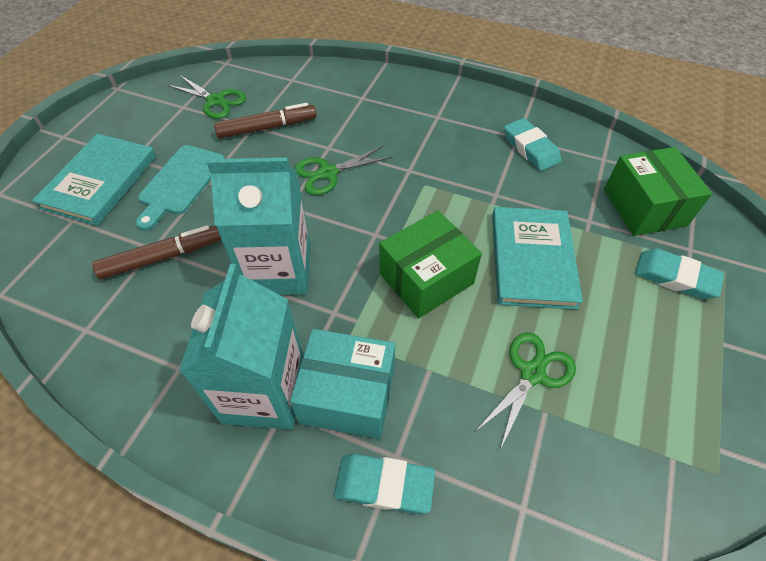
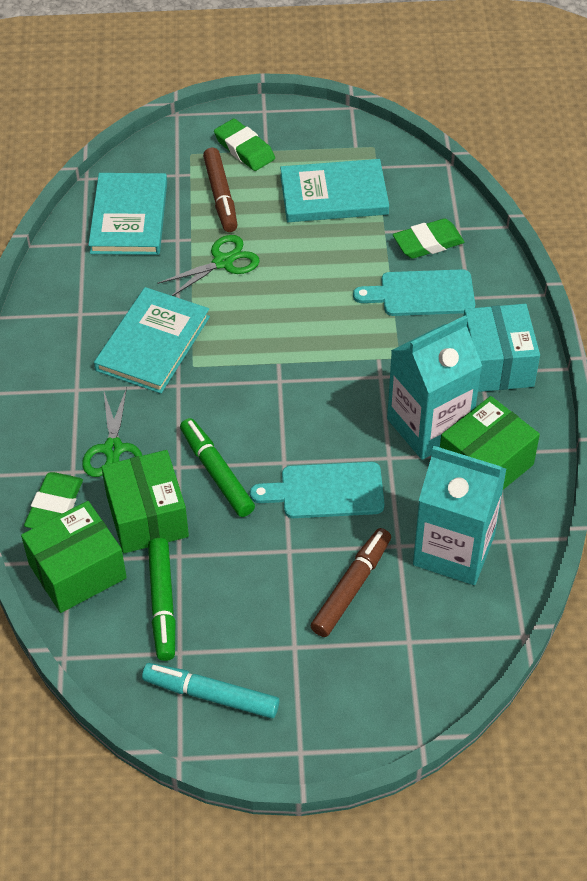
green box: [379,210,482,318] [604,147,712,236] = 2 -> [21,501,127,613] [101,450,189,553] [440,396,540,490] = 3
green eraser: none = 0 -> [24,472,83,529] [214,119,275,171] [393,218,465,259] = 3
green marker: none = 0 -> [148,538,175,661] [180,418,255,517] = 2
green scissors: [167,75,246,119] [295,146,392,195] [475,332,576,450] = 3 -> [82,387,142,477] [157,235,260,296] = 2
turquoise book: [32,134,156,226] [492,207,583,310] = 2 -> [88,173,167,255] [94,287,210,394] [280,159,389,222] = 3
turquoise cutting board: [136,145,225,231] = 1 -> [250,462,384,518] [353,269,475,316] = 2
turquoise eraser: [334,454,435,514] [504,118,561,171] [635,248,724,299] = 3 -> none = 0
turquoise marker: none = 0 -> [142,663,279,718] = 1

